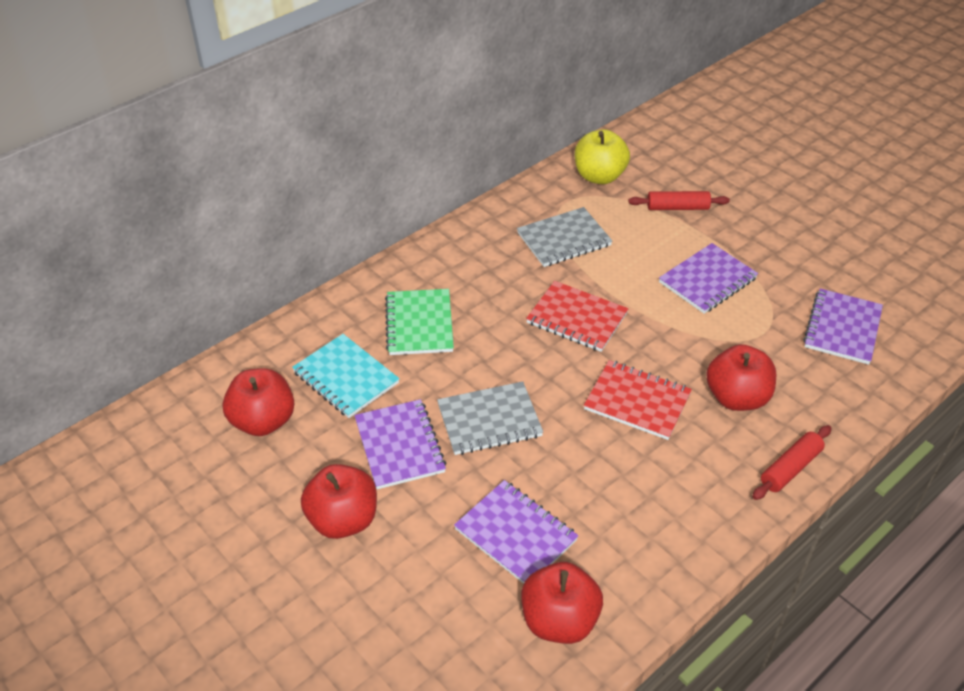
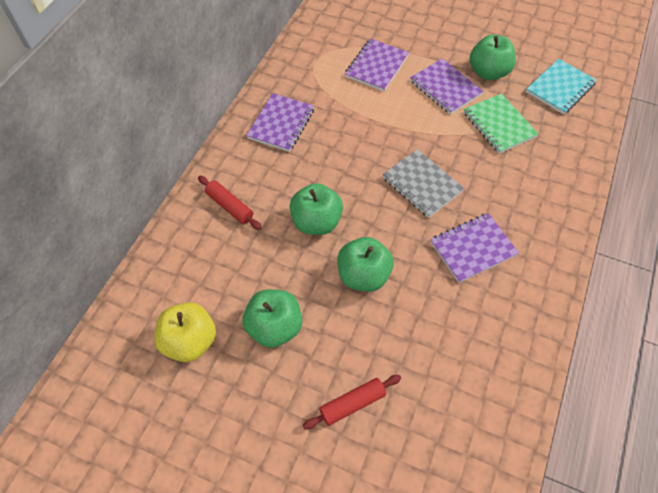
green apple: none = 0 -> [243,289,302,348] [290,183,343,235] [337,237,394,292] [470,34,516,80] = 4
grey notebook: [437,381,543,455] [517,207,612,267] = 2 -> [382,149,465,218] = 1
red apple: [223,368,294,436] [301,464,377,539] [521,562,603,644] [706,344,776,411] = 4 -> none = 0
red notebook: [526,281,629,352] [584,360,692,440] = 2 -> none = 0

